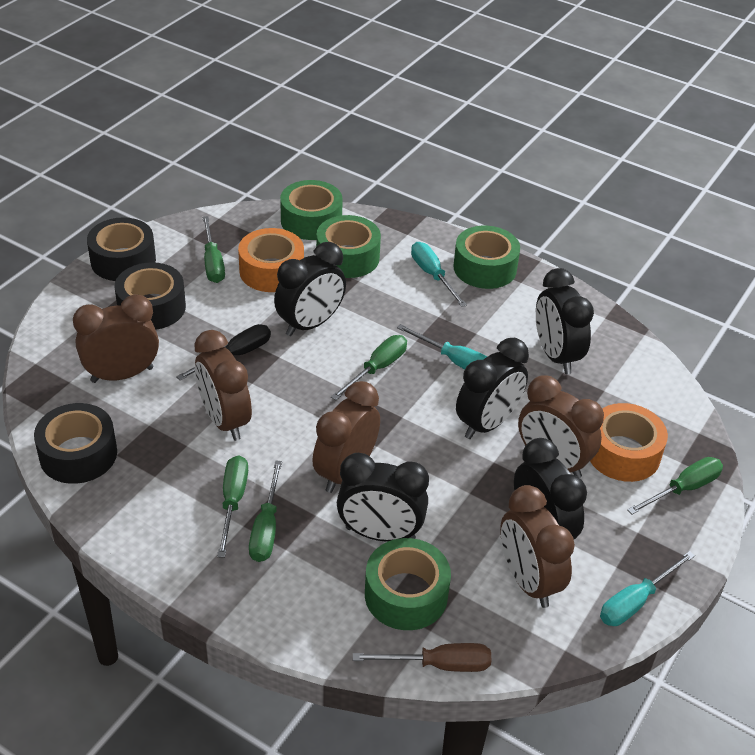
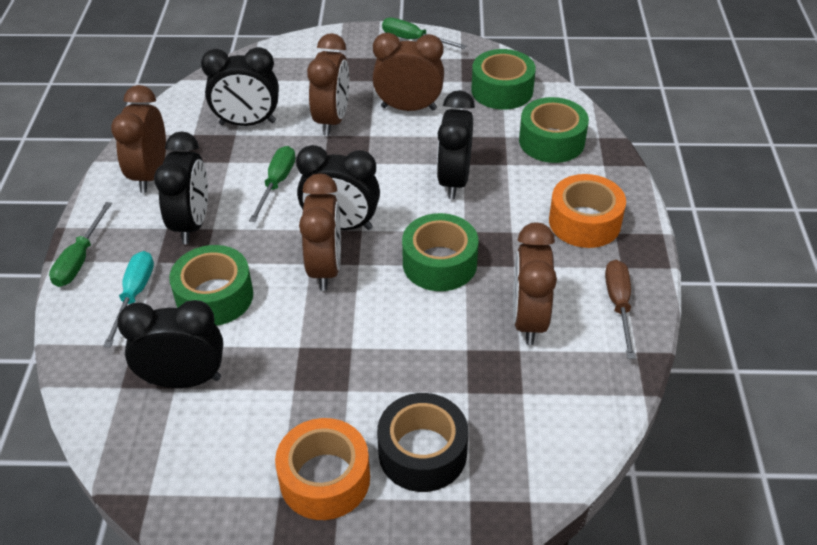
black screwdriver: [176,324,271,380] = 1 -> none = 0
black tape: [34,403,117,484] [87,217,156,281] [115,262,186,330] = 3 -> [377,393,468,492] = 1
green screwdriver: [203,216,225,283] [217,455,248,558] [249,460,282,562] [331,335,407,400] [627,457,723,514] = 5 -> [49,202,112,287] [249,146,295,222] [382,18,466,49] = 3
turquoise screwdriver: [397,324,487,369] [411,242,467,307] [600,551,695,626] = 3 -> [103,251,154,347] = 1

